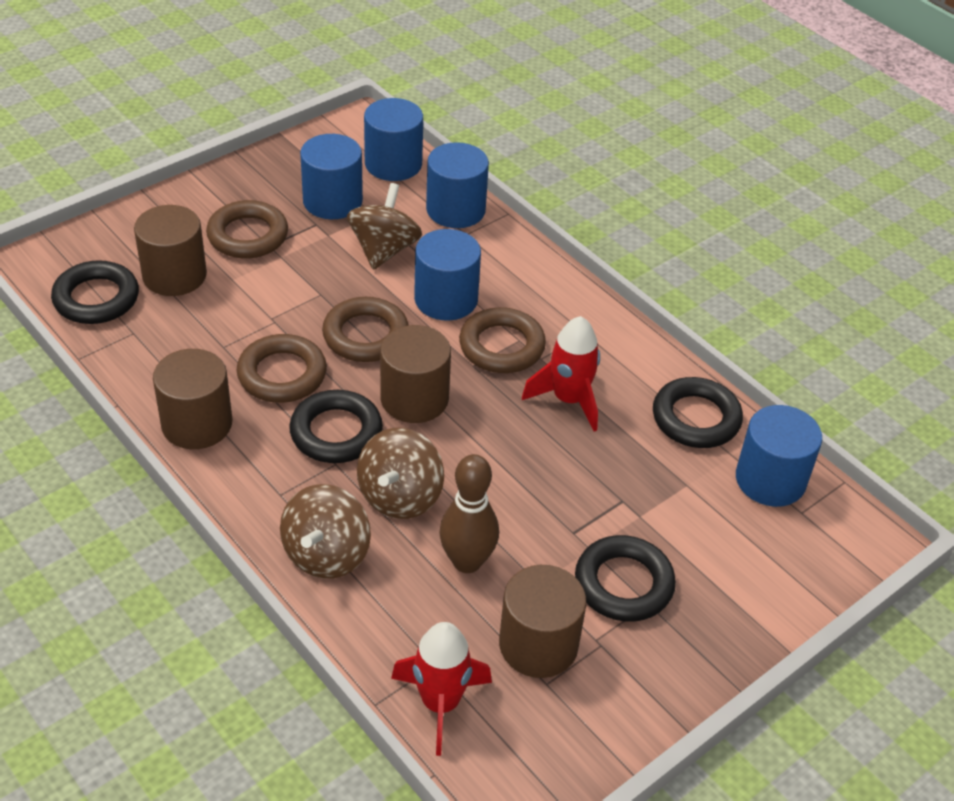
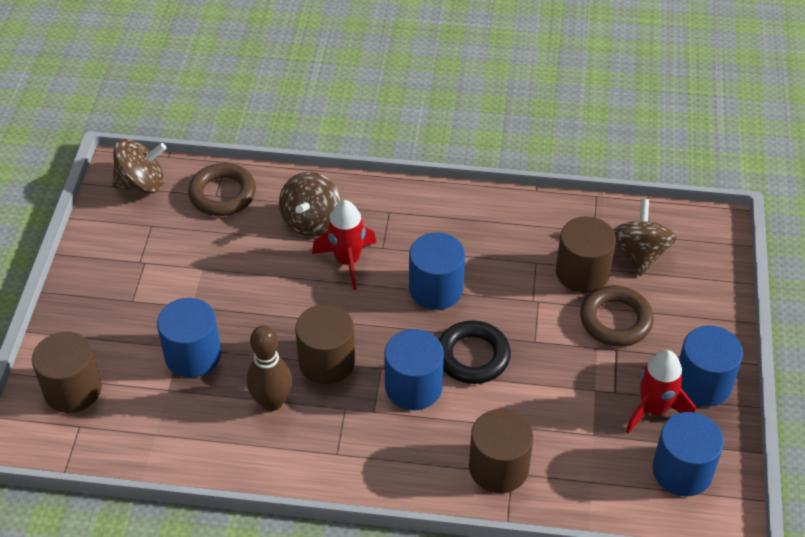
black ring: [51,260,139,324] [289,390,383,463] [575,535,676,622] [653,377,743,448] = 4 -> [439,320,511,384] = 1
brown ring: [206,200,288,259] [237,334,327,403] [322,297,409,362] [459,307,546,373] = 4 -> [188,163,256,216] [580,285,654,347] = 2

